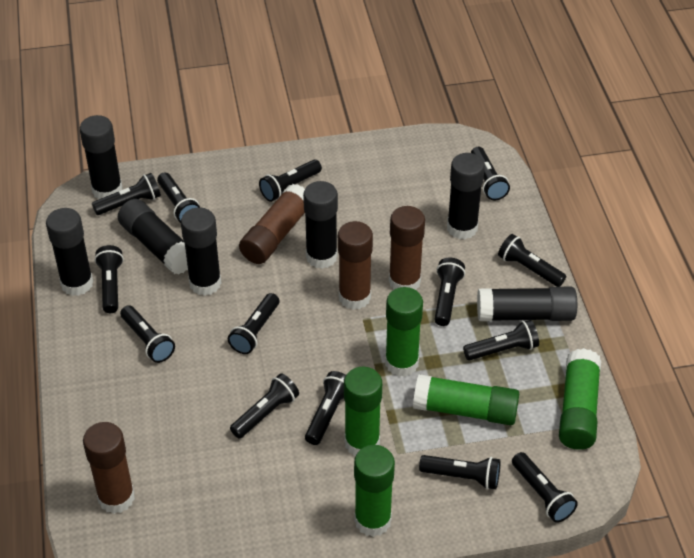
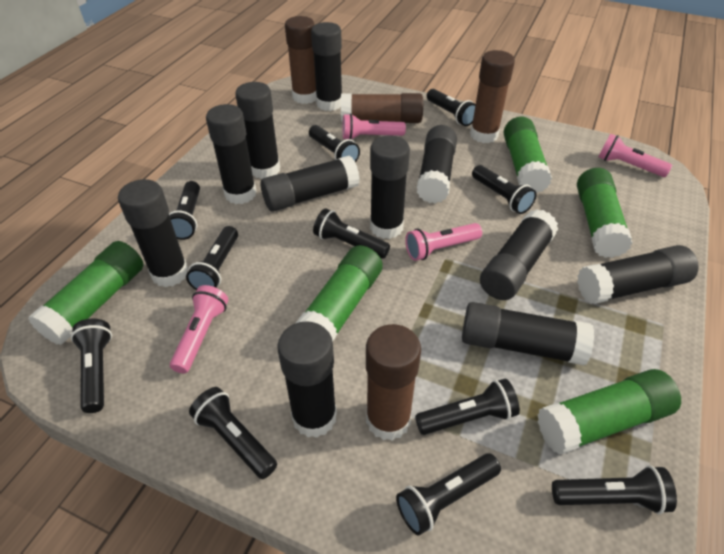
black flashlight: [92,173,161,215] [94,245,124,313] [120,305,175,363] [157,173,201,223] [228,293,279,354] [230,373,299,439] [259,160,322,202] [305,371,346,445] [419,455,500,490] [434,257,465,326] [463,320,539,360] [471,147,510,200] [498,234,566,287] [512,452,578,523] = 14 -> [71,319,112,413] [169,181,200,240] [186,226,238,290] [189,387,277,479] [309,125,360,163] [313,208,390,259] [396,453,501,535] [415,379,520,435] [427,89,476,126] [472,165,537,214] [552,465,677,514] = 11
black glue stick: [46,208,93,296] [80,115,123,200] [118,199,188,275] [181,208,221,296] [303,181,338,269] [447,153,485,240] [477,287,577,321] = 7 -> [118,179,188,287] [206,104,256,204] [235,82,280,179] [260,155,360,212] [277,321,337,438] [311,22,342,111] [370,135,410,239] [417,125,457,204] [462,302,594,366] [480,209,558,300] [577,245,699,304] = 11
pink flashlight: none = 0 -> [170,285,228,374] [342,114,406,139] [405,223,482,261] [599,134,672,177] = 4

